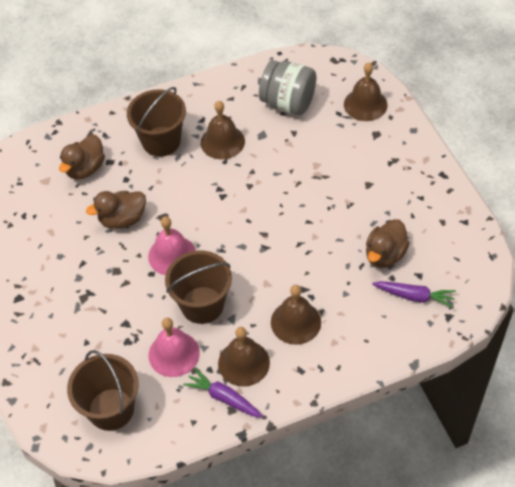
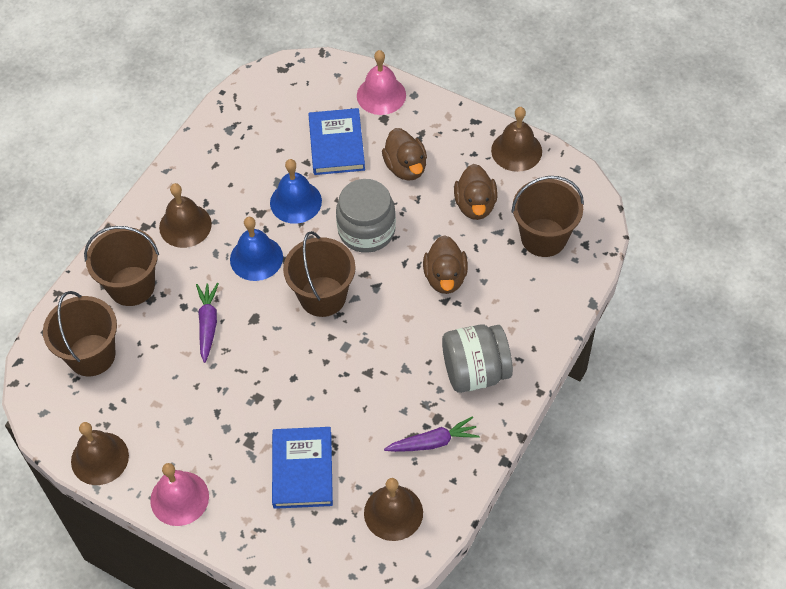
blue bell: none = 0 -> [230,217,283,281] [270,159,322,224] = 2
blue book: none = 0 -> [272,427,333,509] [308,108,365,175] = 2
brown bucket: [67,350,139,431] [127,87,186,157] [165,250,232,324] = 3 -> [43,291,117,376] [84,226,159,306] [283,231,356,317] [512,176,584,257] = 4
grey jar: [259,60,316,115] = 1 -> [336,179,396,253] [442,324,513,393] = 2

